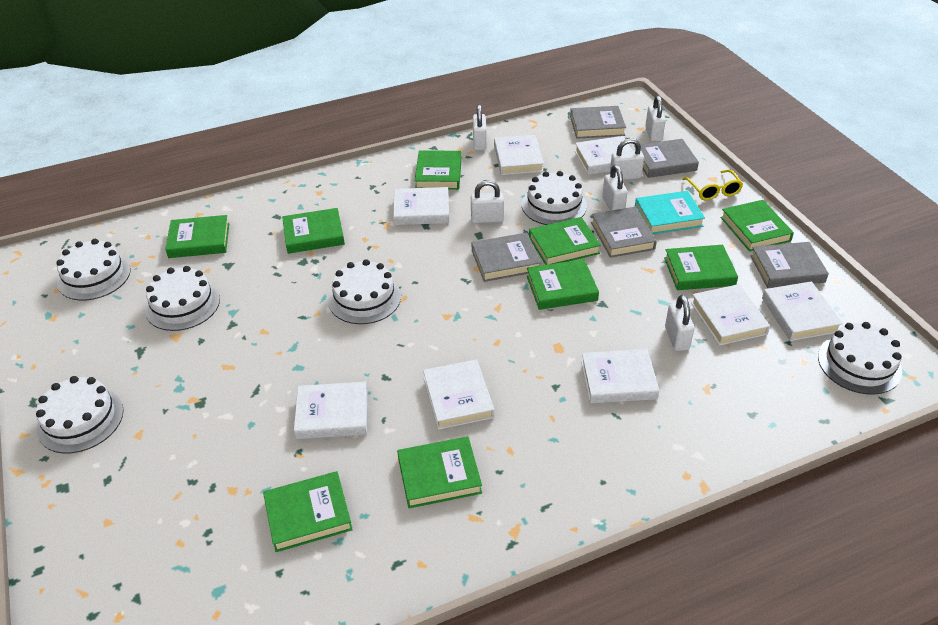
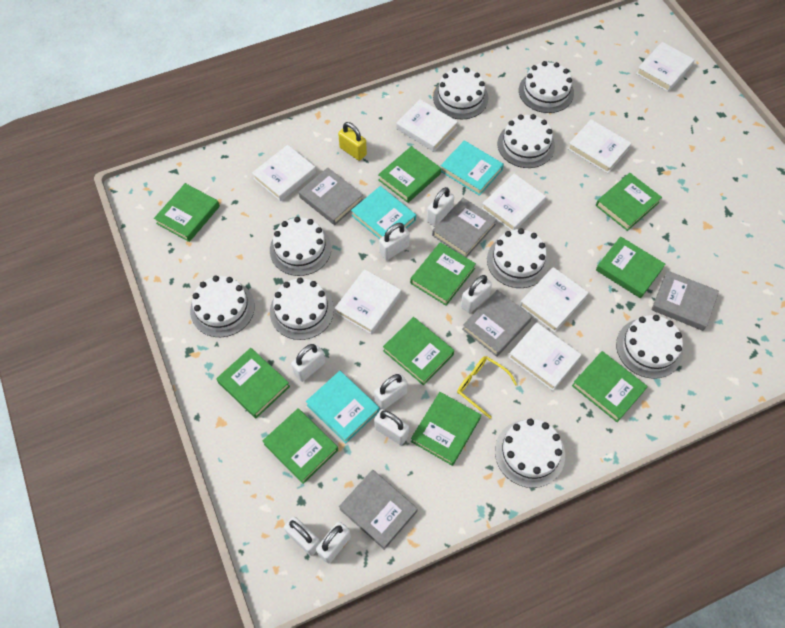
green book: [165,215,229,258] [263,471,353,552] [282,208,345,254] [397,437,482,508] [415,150,462,190] [527,259,599,310] [529,217,601,265] [664,245,738,290] [720,200,794,252] = 9 -> [154,183,220,242] [216,348,290,418] [263,408,338,484] [378,146,441,203] [383,317,454,386] [410,242,476,306] [411,392,481,466] [572,351,648,422] [596,173,662,231] [596,236,665,298] = 10
turquoise book: [635,191,705,234] = 1 -> [306,371,380,443] [351,186,416,239] [441,140,504,196] = 3
white cake: [36,376,124,453] [56,239,131,301] [145,266,220,331] [328,259,401,324] [522,171,587,225] [818,322,902,395] = 6 -> [190,276,255,337] [270,217,331,276] [270,278,334,340] [433,67,489,119] [487,228,549,288] [495,419,565,488] [497,114,555,168] [519,61,574,113] [616,315,683,379] = 9
white padlock: [471,180,504,223] [473,105,487,151] [602,165,628,211] [610,138,644,180] [645,96,666,142] [665,295,694,351] = 6 -> [284,517,320,556] [291,344,325,382] [316,522,351,563] [374,373,408,410] [374,409,409,445] [379,223,410,260] [427,187,454,227] [461,275,492,313] = 8
yellow padlock: none = 0 -> [338,122,367,161] = 1

